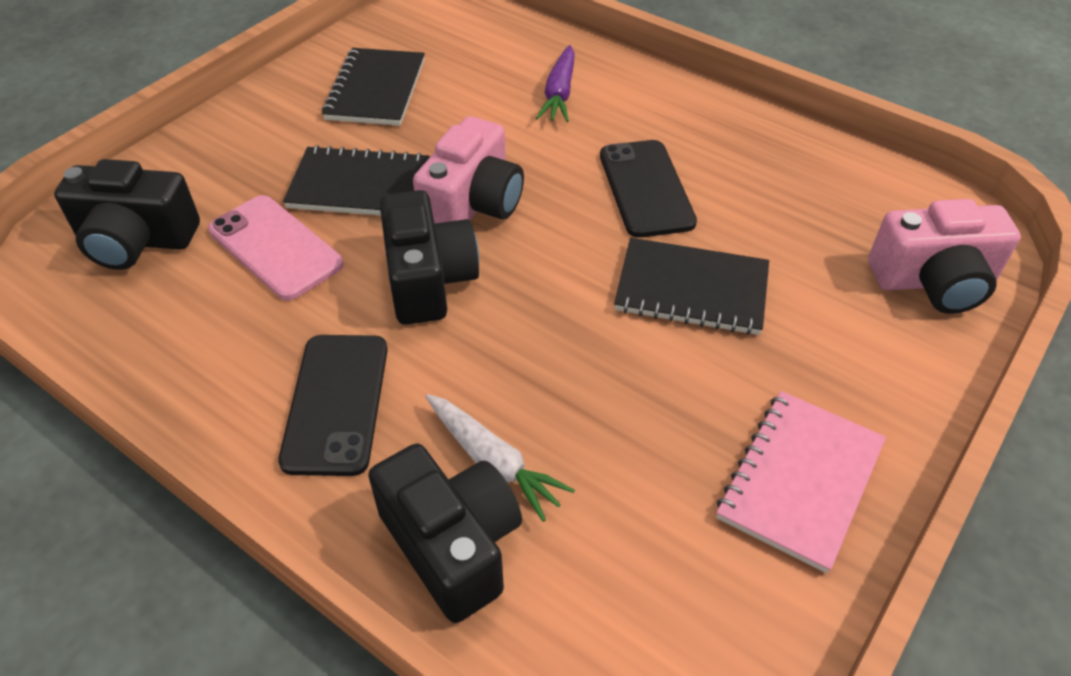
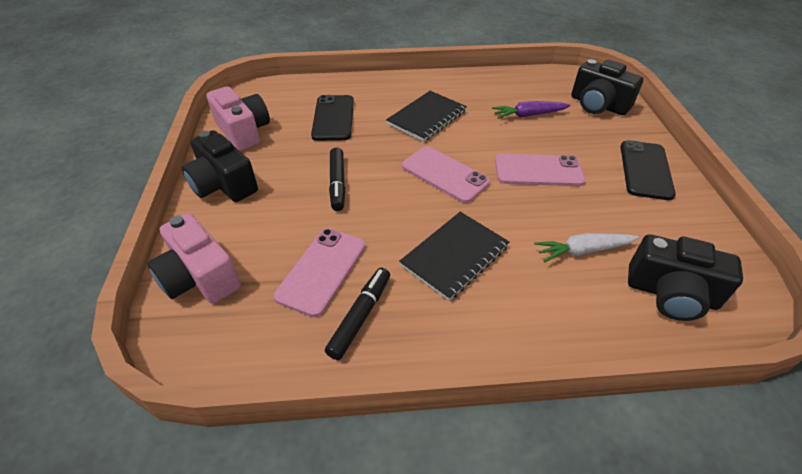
black marker: none = 0 -> [325,268,390,360] [329,148,345,211] = 2
black notebook: [283,145,430,215] [322,48,425,126] [614,238,769,335] = 3 -> [386,91,467,142] [399,212,509,301] = 2
pink notebook: [716,391,886,573] = 1 -> none = 0
pink phone: [208,195,344,300] = 1 -> [274,228,365,317] [402,146,490,203] [495,154,585,186] = 3

